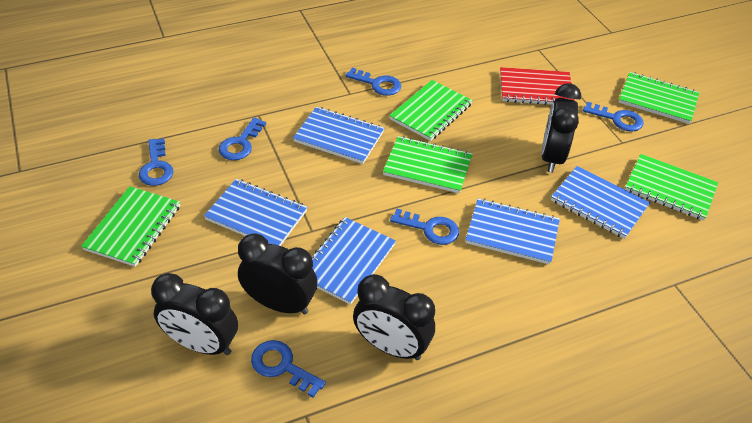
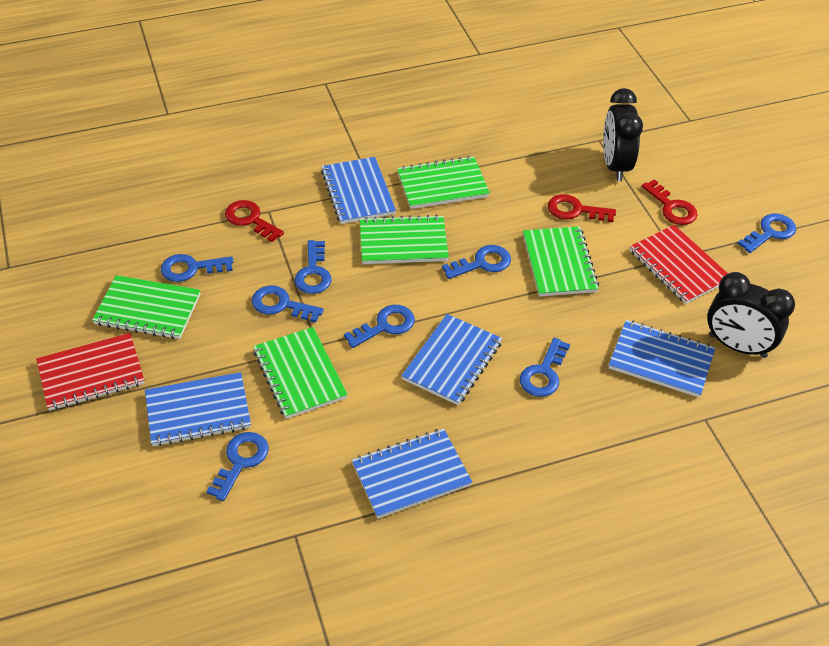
black clock: [151,273,238,355] [238,233,317,315] [353,274,435,360] [541,83,581,173] = 4 -> [603,88,643,182] [707,272,795,358] = 2
blue key: [139,138,173,186] [219,118,266,160] [251,340,326,398] [345,68,401,96] [390,209,459,245] [583,102,644,131] = 6 -> [161,254,234,282] [206,432,269,501] [251,285,324,323] [295,240,332,294] [344,305,415,348] [442,245,511,279] [520,338,570,397] [738,214,796,253] = 8
red key: none = 0 -> [225,200,284,242] [548,194,616,222] [642,179,697,225] = 3
red notebook: [500,67,574,105] = 1 -> [36,333,145,411] [630,225,728,304] = 2

